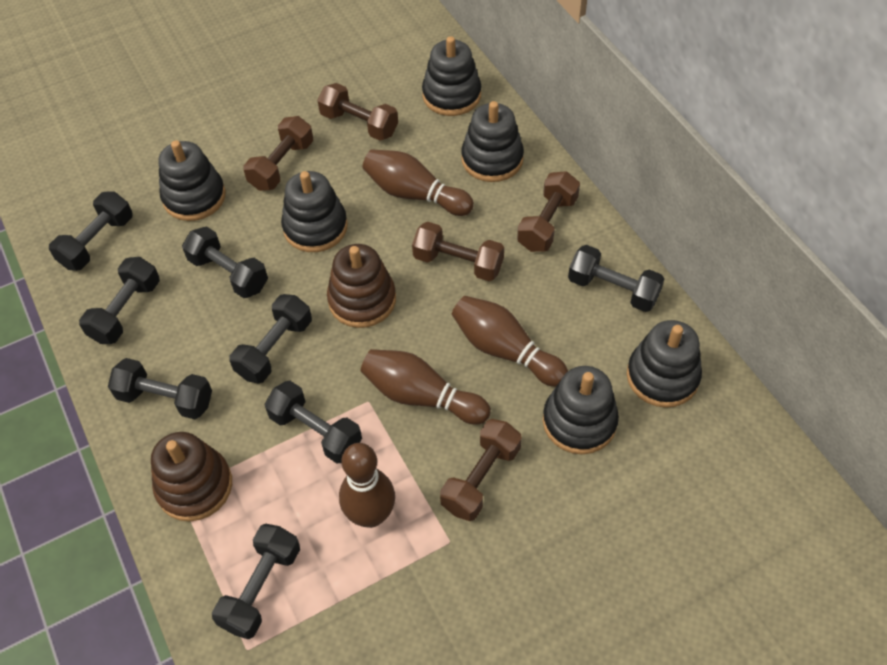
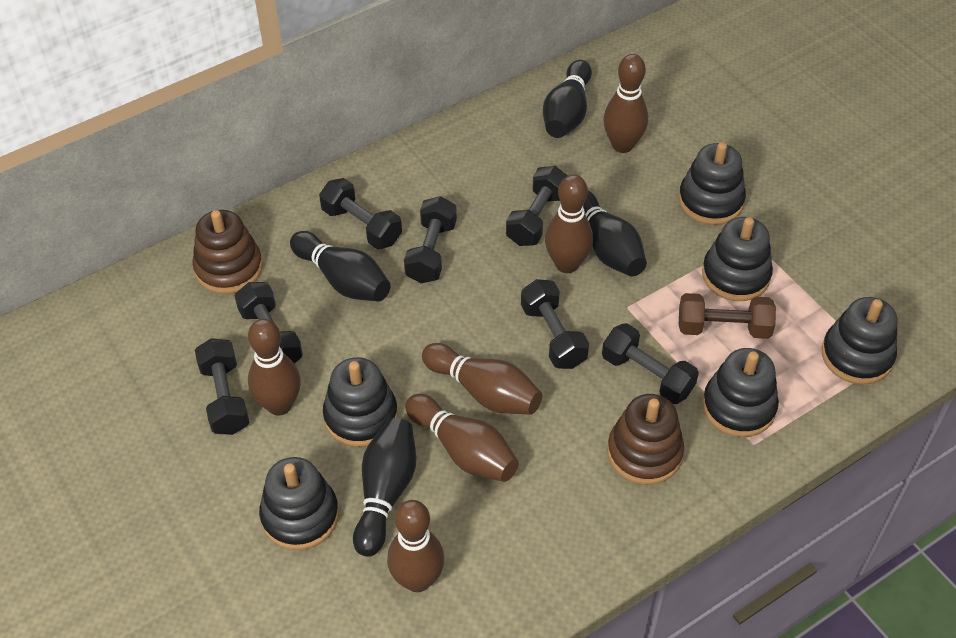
black bowling pin: none = 0 -> [290,231,391,302] [353,418,416,557] [543,60,592,138] [583,191,647,276] = 4
black dumbbell: [49,191,133,271] [79,257,160,344] [108,358,212,419] [182,227,268,298] [212,524,300,640] [229,294,312,384] [264,381,362,464] [568,245,664,312] = 8 -> [195,338,249,435] [235,282,303,364] [319,178,402,249] [404,196,457,283] [506,166,568,246] [521,279,589,369] [602,323,699,404] = 7
brown bowling pin: [339,443,395,528] [361,349,491,425] [362,149,474,216] [452,296,568,387] = 4 -> [248,319,301,415] [387,500,445,592] [405,394,519,482] [422,343,542,415] [545,175,593,273] [603,54,648,153] = 6
brown dumbbell: [243,116,313,191] [317,83,398,141] [412,222,504,281] [440,419,522,521] [517,171,580,252] = 5 -> [679,293,776,339] = 1

